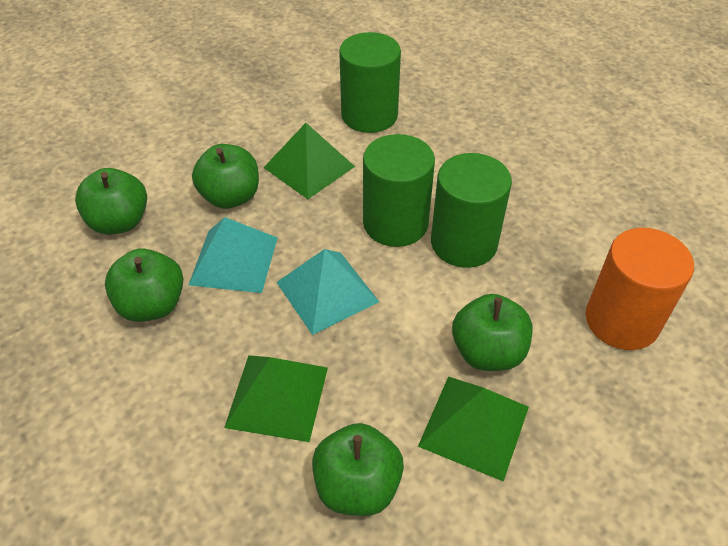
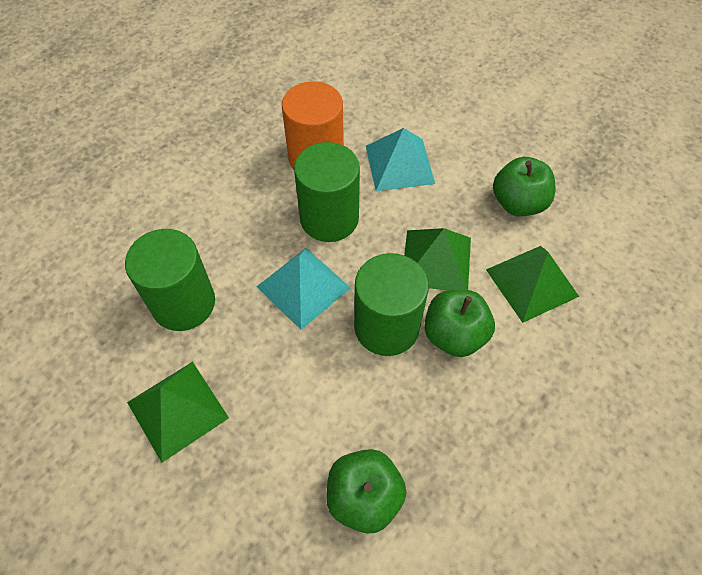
green apple: [75,168,147,235] [105,248,183,322] [192,144,259,209] [312,423,404,516] [452,294,532,371] = 5 -> [326,449,406,534] [424,290,495,357] [493,157,555,216] = 3

